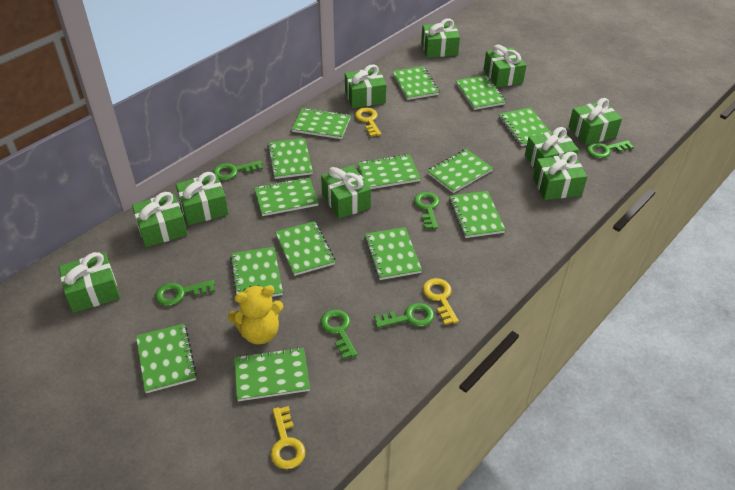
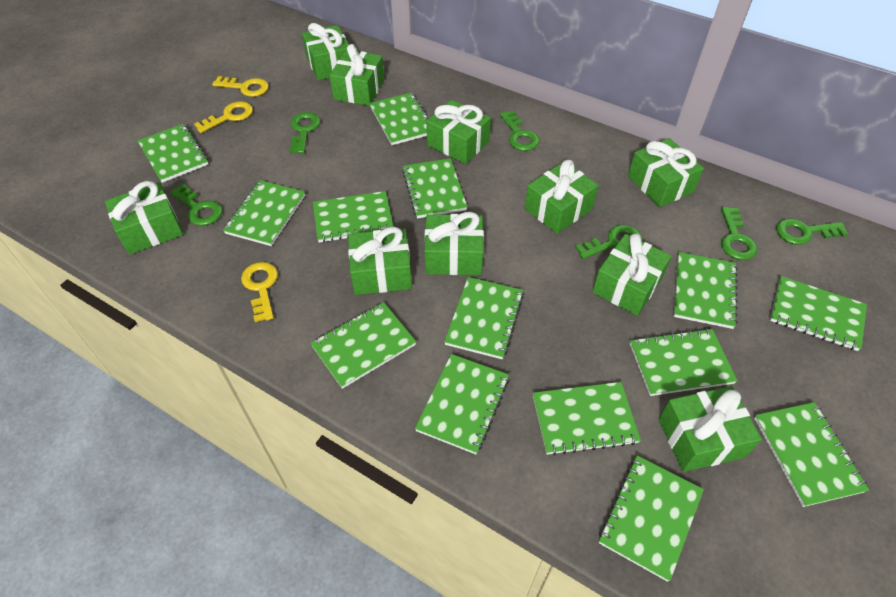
yellow teddy bear: [228,285,283,344] = 1 -> none = 0

